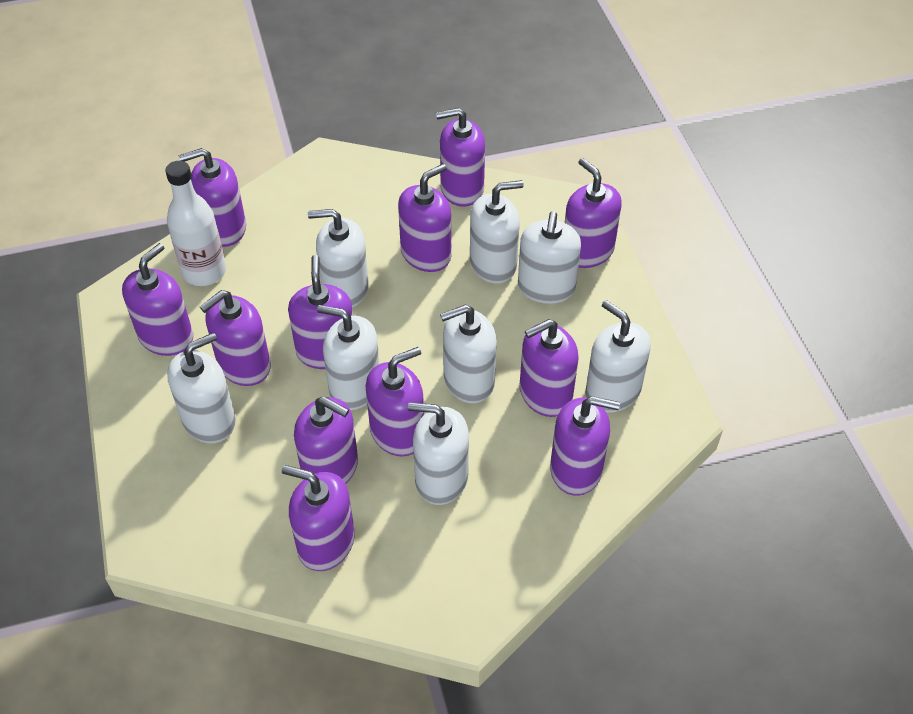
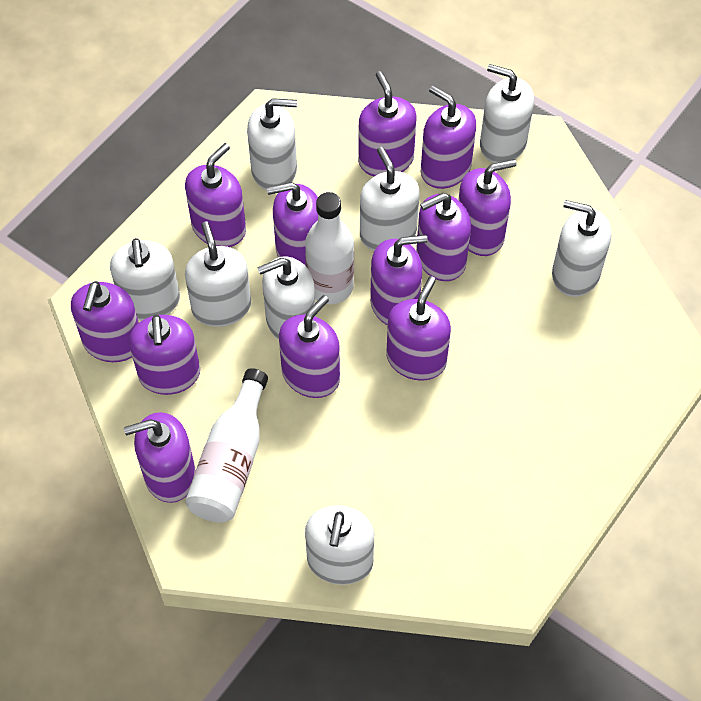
white bottle: [165,161,226,286] = 1 -> [185,368,268,523] [305,192,354,304] = 2

